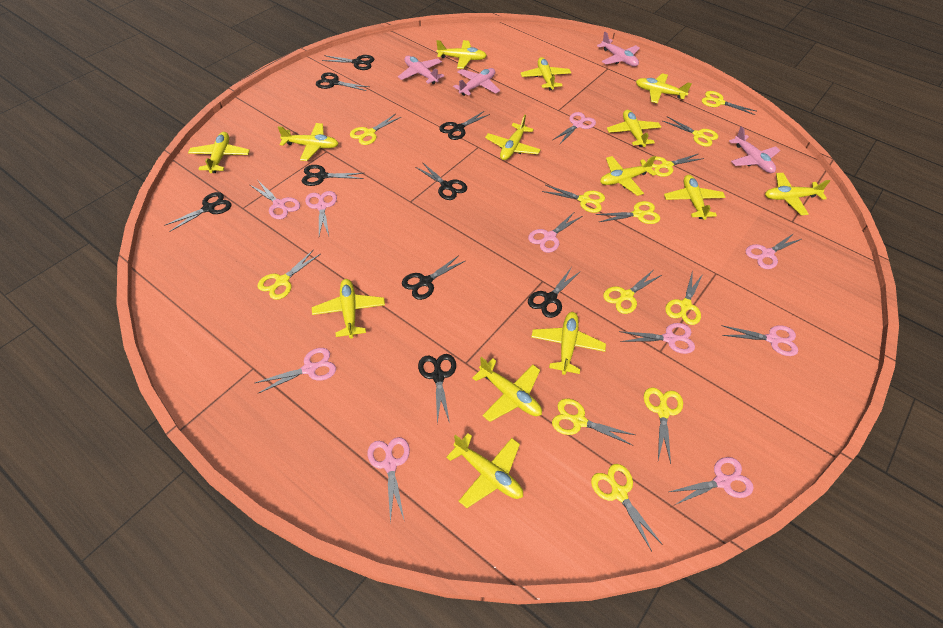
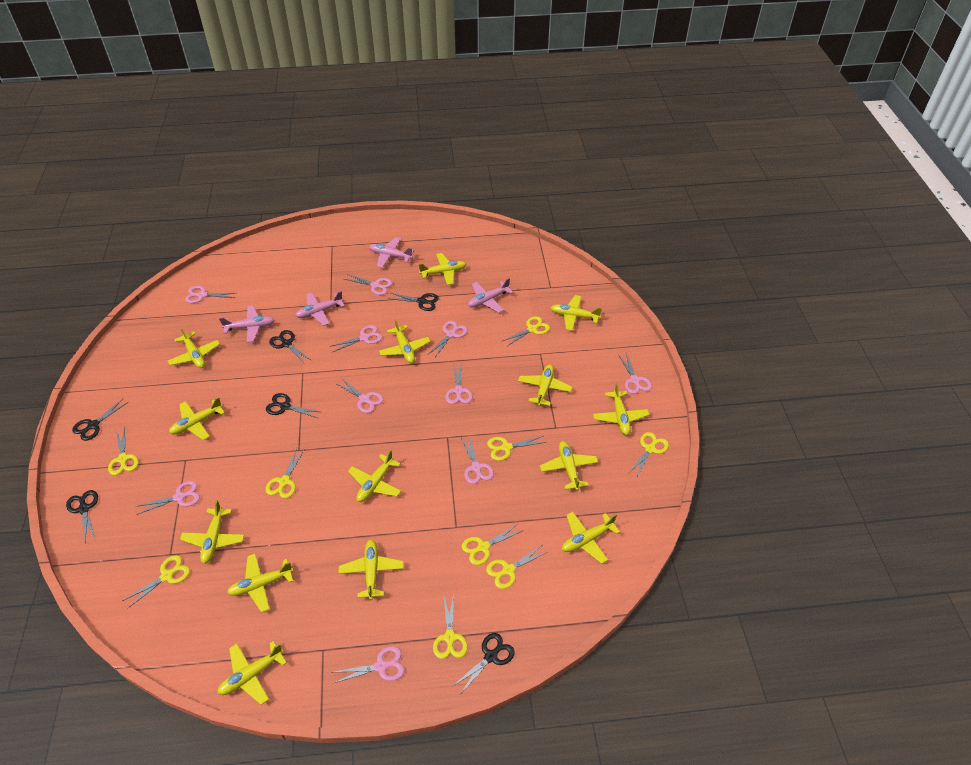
black scissors: [164,192,232,232] [302,165,364,186] [316,72,369,91] [322,55,374,70] [402,255,465,300] [415,162,467,200] [418,354,456,424] [439,111,490,140] [528,268,581,318] = 9 -> [66,490,98,541] [72,399,128,441] [266,393,320,418] [269,330,311,364] [390,293,439,311] [452,633,515,693] = 6
yellow scissors: [258,249,321,300] [350,114,401,145] [542,185,605,213] [552,399,635,446] [591,464,663,551] [596,201,660,224] [603,269,662,314] [644,387,683,464] [647,154,704,177] [663,116,718,147] [665,270,703,325] [702,91,756,115] = 12 -> [108,427,139,475] [122,555,190,608] [266,448,305,498] [433,593,468,659] [462,523,524,565] [486,545,549,589] [487,436,546,461] [503,316,550,347] [629,432,669,478] = 9

